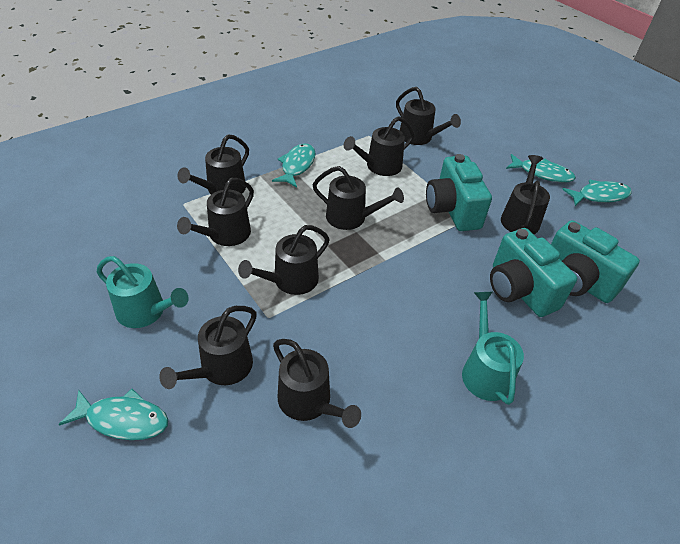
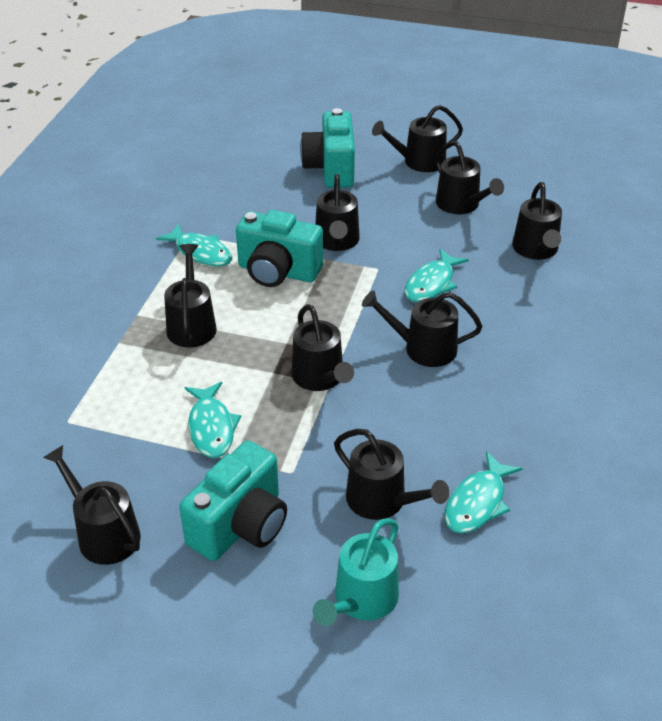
turquoise watering can: [97,256,189,328] [462,292,524,405] = 2 -> [313,518,399,626] = 1

